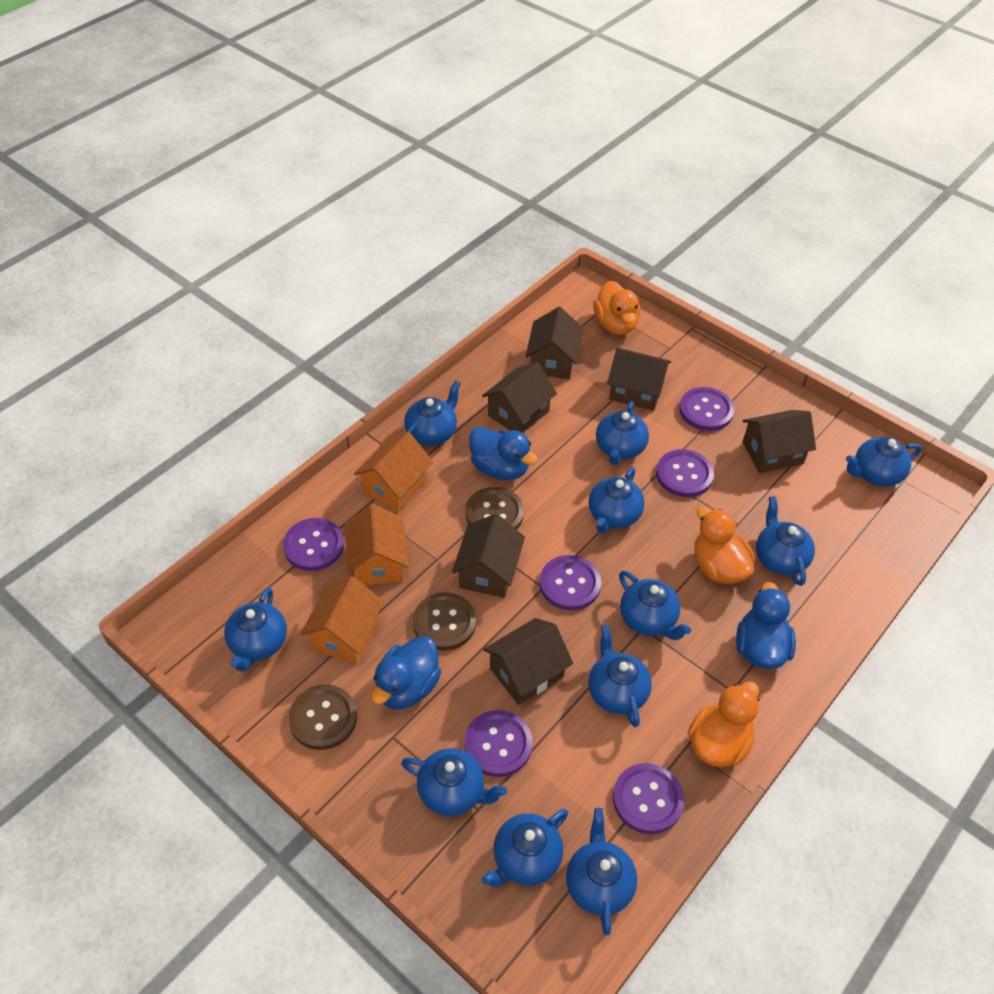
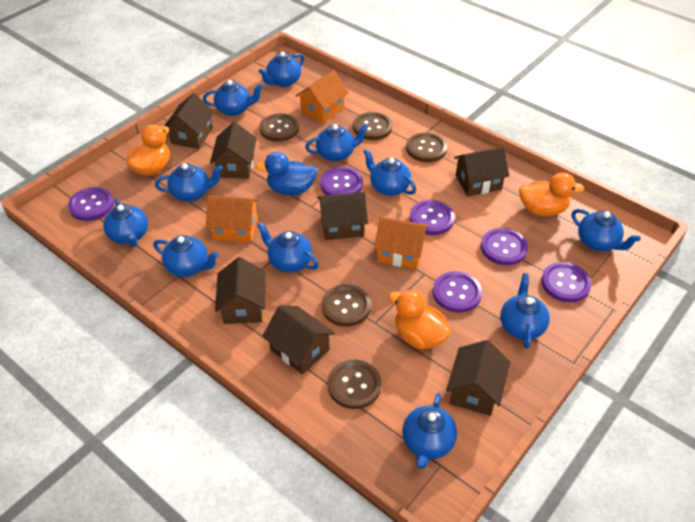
blue duck: [371,636,441,709] [469,427,538,480] [736,582,796,669] = 3 -> [256,152,318,195] = 1
brown button: [288,685,357,750] [413,592,476,651] [465,487,524,530] = 3 -> [259,113,299,142] [322,284,371,327] [328,360,382,409] [353,112,392,140] [406,132,447,162] = 5
brown house: [452,514,525,598] [482,362,557,433] [483,618,573,705] [525,307,583,379] [607,348,671,411] [743,410,816,473] = 6 -> [164,93,215,149] [210,122,257,179] [215,257,266,324] [262,306,335,375] [318,192,368,240] [446,340,510,416] [454,147,509,196] = 7

